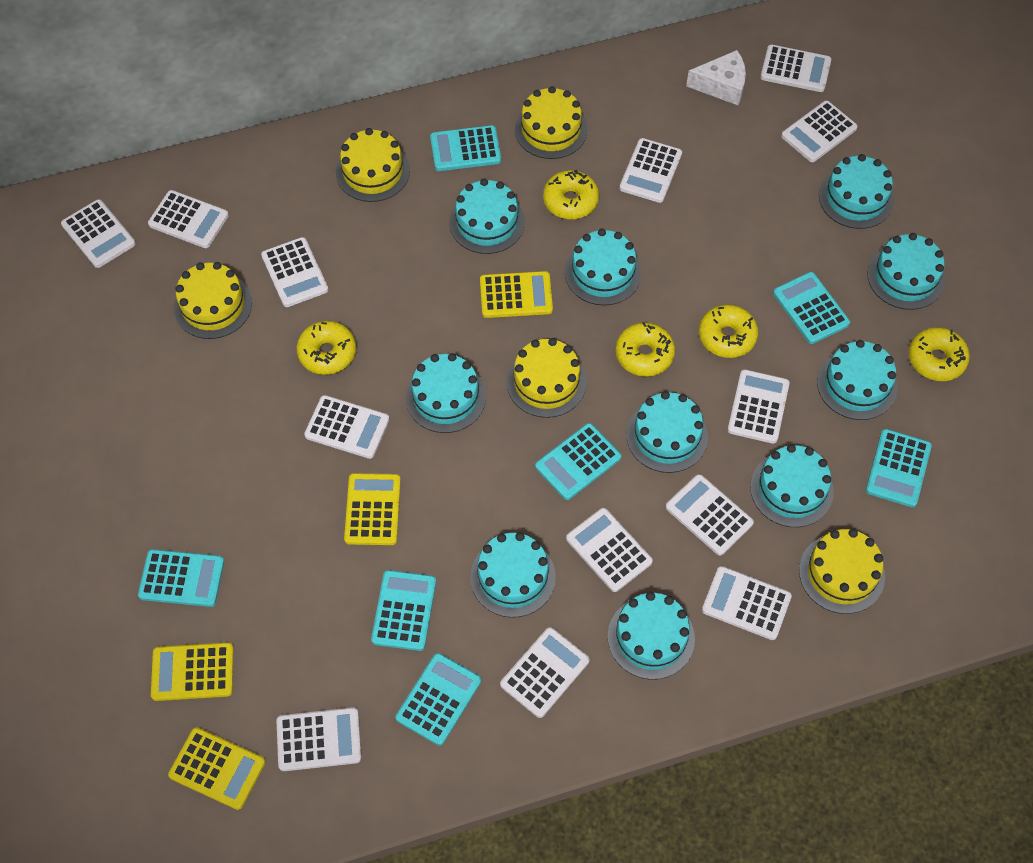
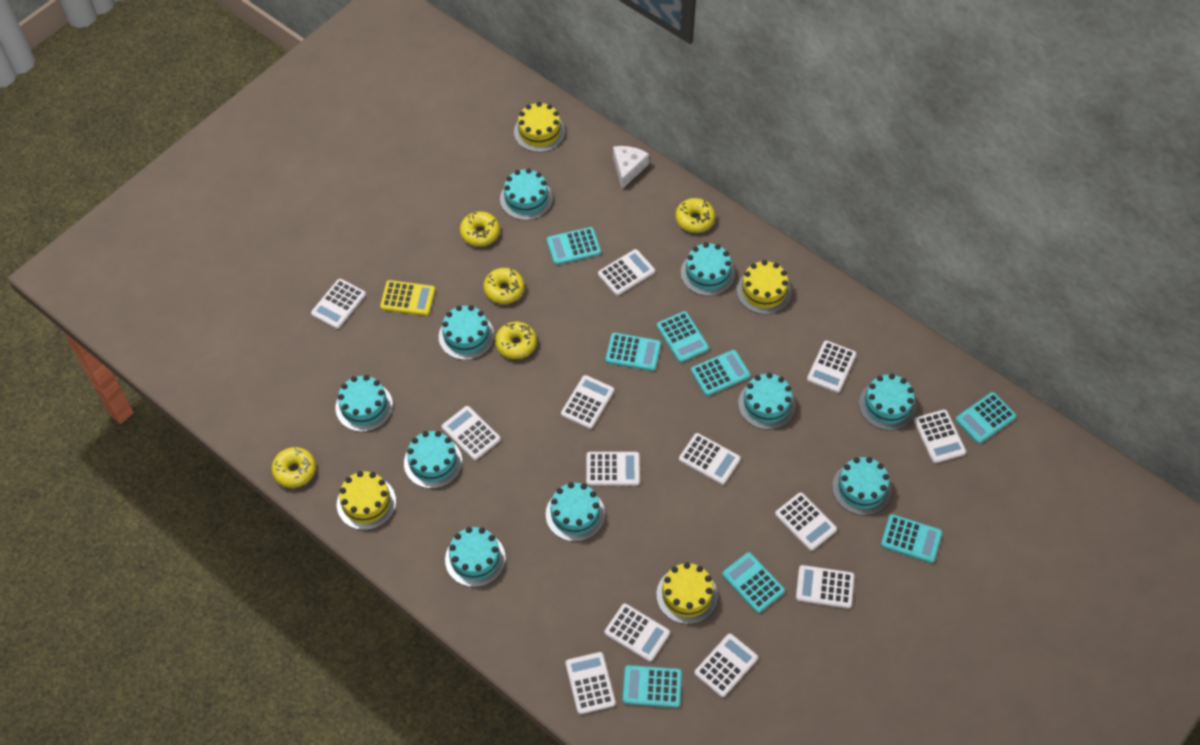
turquoise calculator: [138,549,224,607] [371,570,436,651] [396,653,481,746] [430,125,501,171] [535,423,621,500] [773,272,850,344] [866,429,932,507] = 7 -> [547,227,601,265] [606,333,661,371] [623,665,682,708] [657,311,709,363] [691,350,751,396] [722,552,785,613] [881,514,942,563] [955,392,1016,444] = 8
yellow cake: [174,262,252,339] [336,128,410,202] [506,338,587,418] [515,86,588,159] [799,529,885,614] = 5 -> [337,471,396,530] [514,102,565,152] [656,562,718,624] [737,260,792,314] = 4
yellow calculator: [151,642,234,701] [168,727,265,810] [344,473,401,545] [480,271,553,318] = 4 -> [380,280,435,316] = 1

